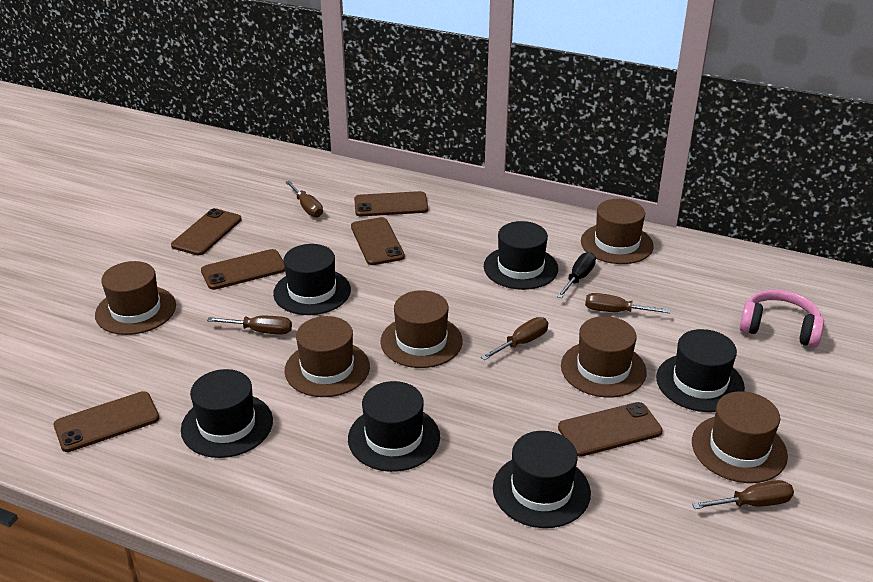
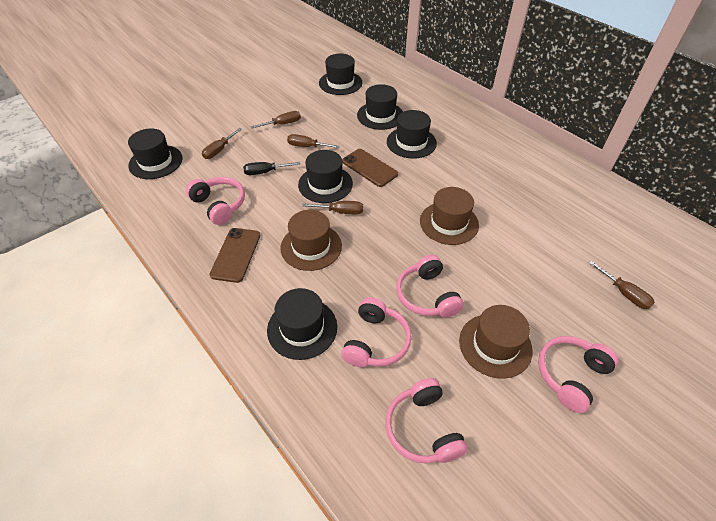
brown hat: [95,261,176,335] [285,316,370,397] [380,290,463,368] [561,316,647,397] [581,199,654,264] [692,391,788,483] = 6 -> [280,210,342,271] [420,187,479,245] [459,305,533,379] = 3
brown phone: [53,391,159,452] [171,208,242,255] [201,249,285,290] [351,217,405,265] [354,191,428,216] [558,402,663,457] = 6 -> [209,228,260,283] [342,149,398,187] = 2
pink headphones: [739,289,824,348] = 1 -> [186,177,245,225] [341,297,411,367] [385,378,468,463] [396,255,464,318] [538,336,619,413] = 5

